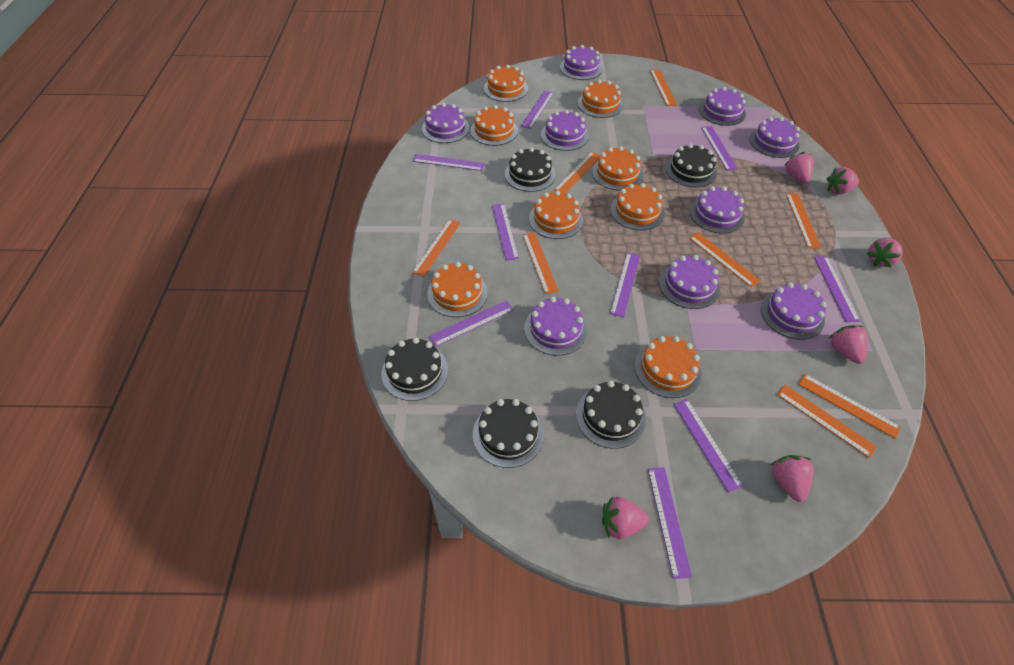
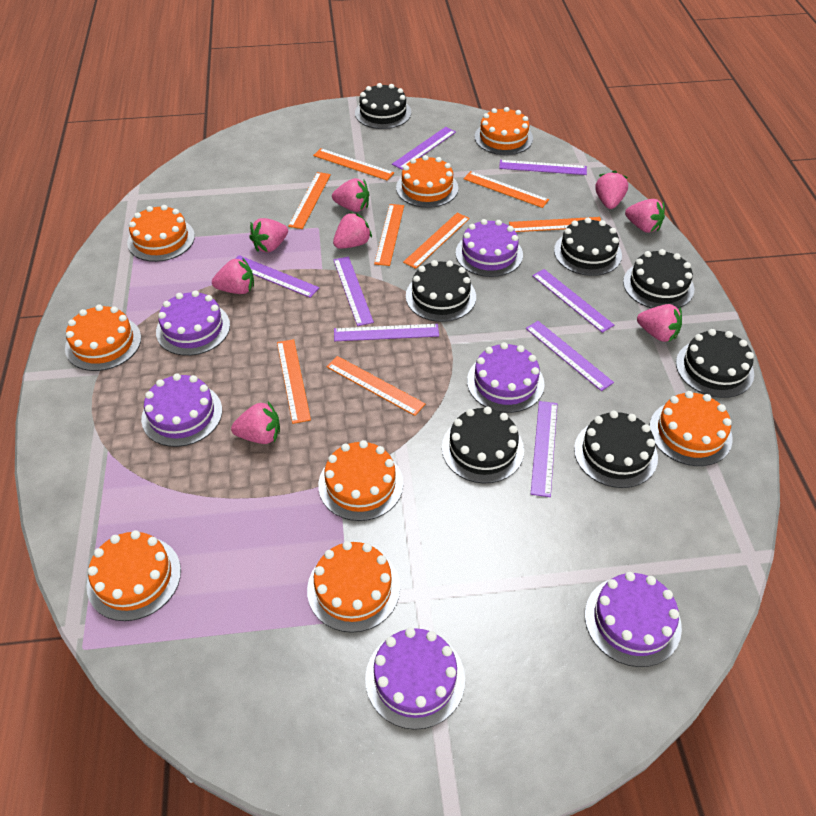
black cake: [382,338,448,401] [473,399,544,468] [505,147,556,192] [576,381,646,449] [666,144,717,188] = 5 -> [355,83,411,129] [406,260,476,322] [442,407,524,483] [554,218,622,276] [574,411,658,488] [623,249,694,308] [676,329,754,398] = 7
pink strawberry: [602,496,649,539] [771,455,814,502] [784,152,814,183] [826,167,859,194] [828,325,868,364] [866,238,903,267] = 6 -> [212,257,254,294] [231,402,280,444] [249,218,288,253] [332,178,369,212] [333,212,372,249] [595,171,628,209] [625,199,665,233] [637,304,682,342] = 8
purple cake: [422,103,469,143] [524,297,587,356] [541,110,589,151] [560,45,603,80] [659,255,720,309] [690,186,745,234] [699,87,746,126] [749,117,800,158] [761,283,827,340] = 9 -> [141,373,222,447] [156,290,230,356] [365,628,465,730] [456,219,523,277] [467,342,545,413] [585,572,682,667] = 6
purple ruler: [413,154,485,171] [429,300,514,347] [492,203,519,261] [521,90,554,129] [610,252,640,317] [648,467,692,579] [673,399,743,493] [701,126,738,171] [814,256,860,322] = 9 -> [235,255,319,298] [333,256,374,326] [334,324,439,341] [392,127,456,170] [499,160,587,175] [526,321,614,391] [531,401,557,497] [532,269,614,333] = 8

